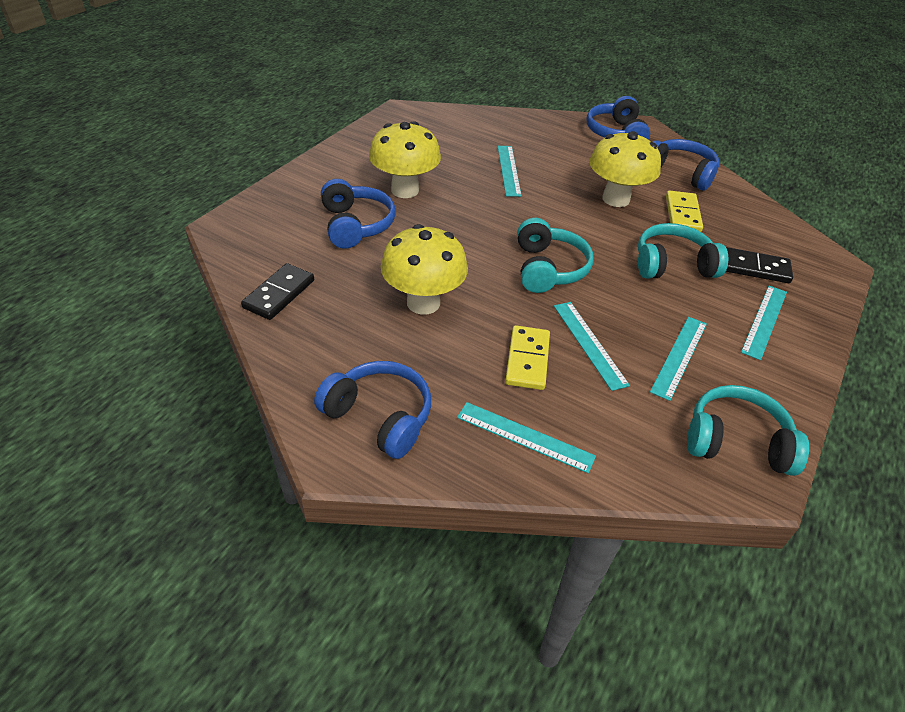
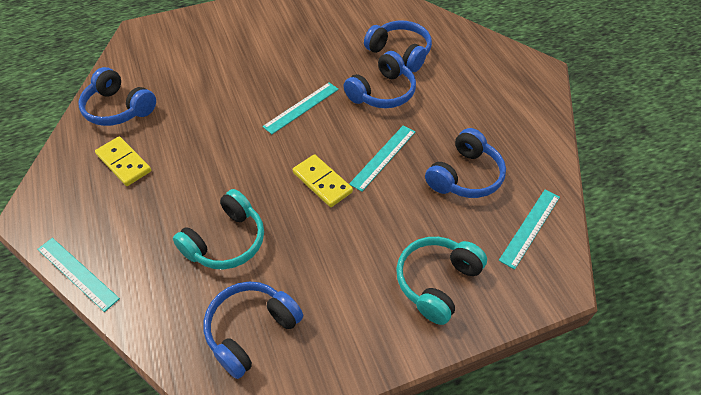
black domino: [241,263,314,320] [726,247,793,283] = 2 -> none = 0
blue headphones: [314,361,431,459] [321,179,396,248] [587,96,650,140] [653,139,719,191] = 4 -> [78,67,156,126] [203,281,303,379] [344,51,416,108] [364,21,432,72] [425,128,506,198] = 5
turquoise headphones: [517,218,594,293] [638,223,729,279] [687,385,809,476] = 3 -> [173,189,264,269] [396,237,487,325] = 2
turquoise ruler: [457,402,596,473] [497,146,522,197] [554,302,630,391] [650,317,707,401] [741,286,787,360] = 5 -> [37,238,120,312] [262,82,339,134] [349,125,415,192] [499,190,560,270] = 4
yellow mushroom: [369,121,441,198] [381,224,468,315] [589,131,661,207] = 3 -> none = 0

